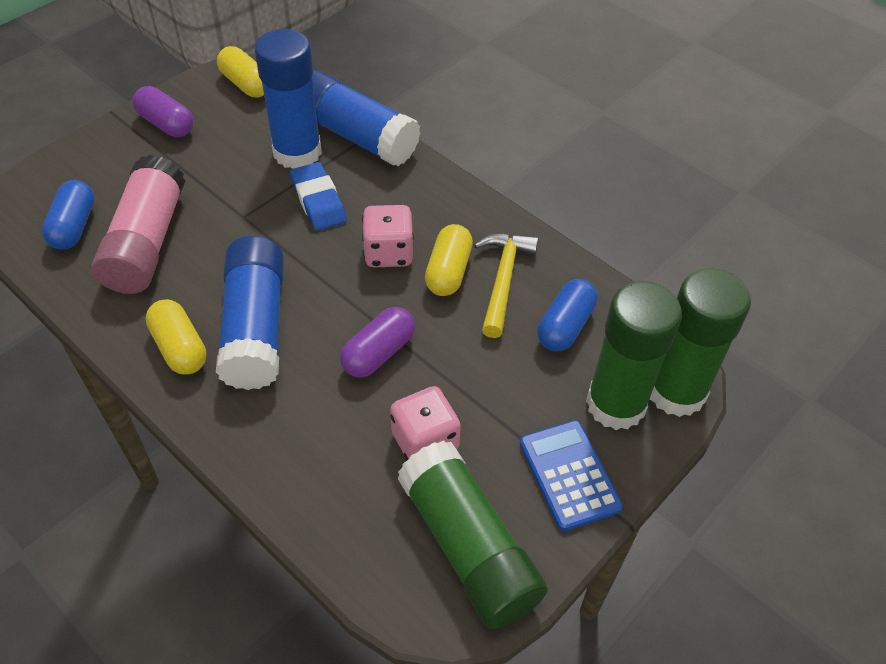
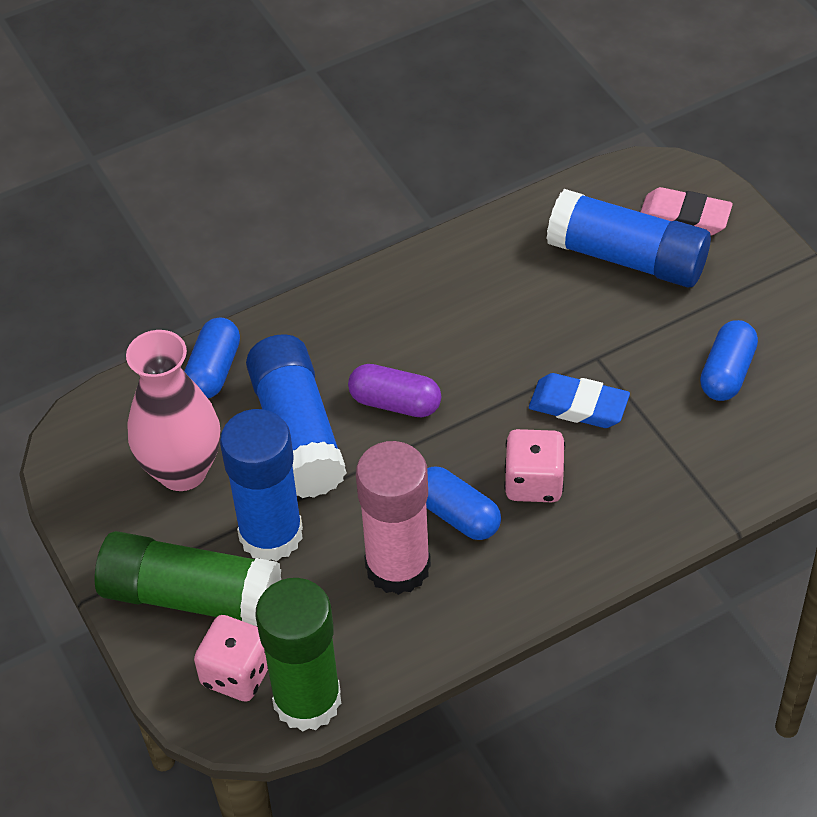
blue calculator: [520,420,623,531] = 1 -> none = 0
blue capsule: [42,180,95,250] [538,279,598,351] = 2 -> [184,318,240,398] [426,467,501,540] [700,320,758,401] = 3
green glue stick: [397,441,548,629] [586,281,682,430] [650,268,751,417] = 3 -> [95,531,281,626] [255,578,341,732] = 2
pink eraser: none = 0 -> [641,187,733,235] = 1
pink vase: none = 0 -> [126,330,220,491] = 1
purple capsule: [132,86,194,137] [340,307,415,378] = 2 -> [348,364,441,417] = 1
yellow capsule: [146,299,207,375] [217,46,264,97] [425,224,473,296] = 3 -> none = 0
yellow hammer: [474,233,538,338] = 1 -> none = 0

